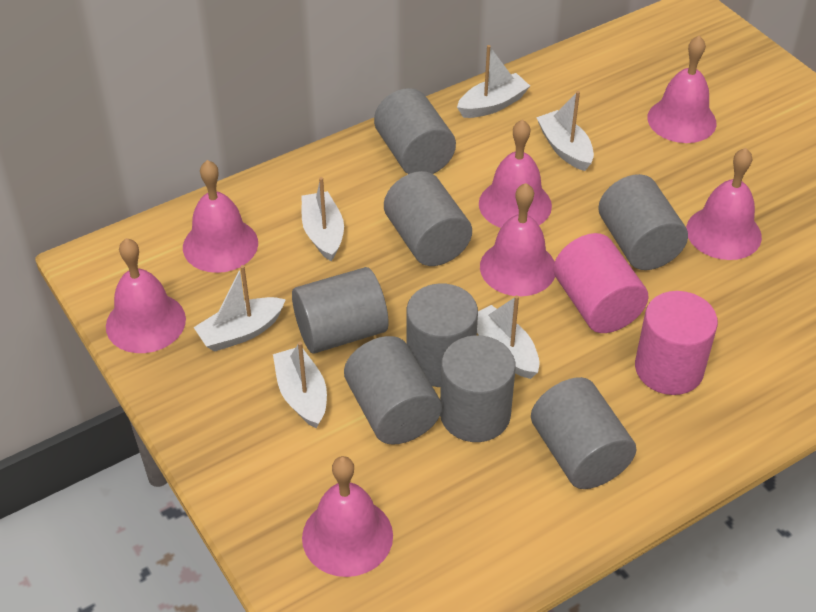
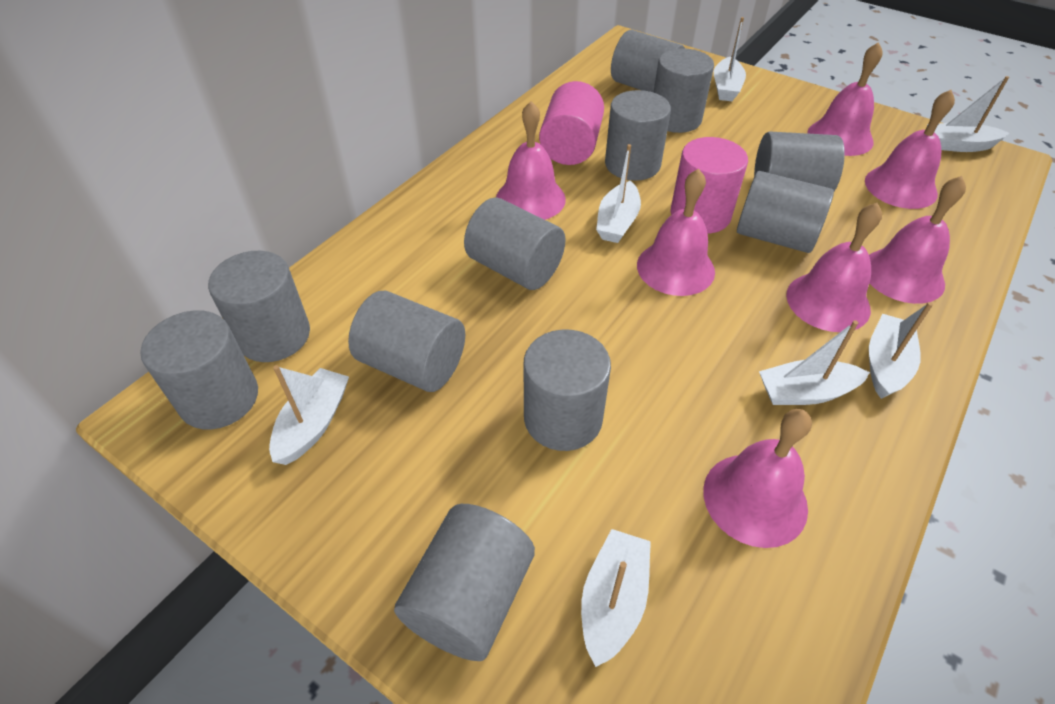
grey cylinder: [292,267,388,354] [344,336,442,445] [374,88,456,174] [384,171,472,266] [406,284,478,387] [440,335,516,442] [531,377,636,489] [598,174,688,270] = 8 -> [140,310,258,430] [208,251,310,362] [348,290,465,392] [394,504,535,661] [464,198,566,290] [524,330,611,451] [605,90,671,181] [611,30,685,92] [653,48,714,133] [737,171,834,253] [754,131,845,192] = 11
white boat: [194,265,286,352] [273,342,327,429] [302,177,344,261] [457,45,530,118] [477,295,540,379] [536,91,594,171] = 6 -> [269,365,349,465] [581,529,651,667] [596,144,641,243] [714,17,746,101] [759,320,870,405] [869,302,933,399] [927,76,1009,152] = 7

